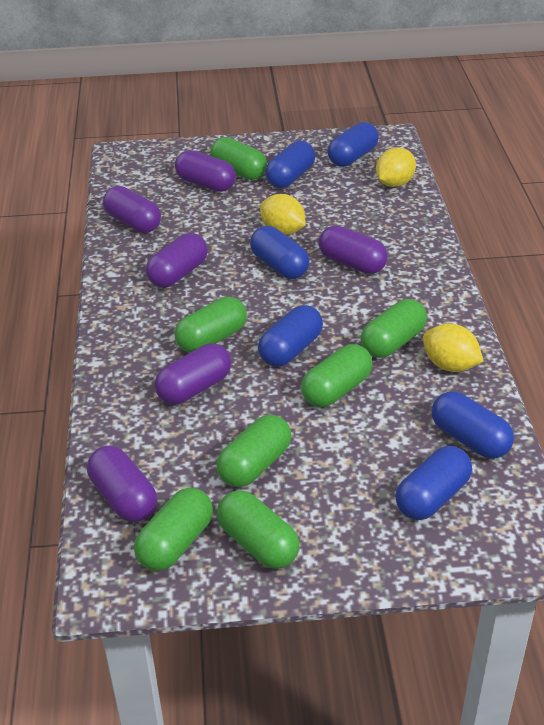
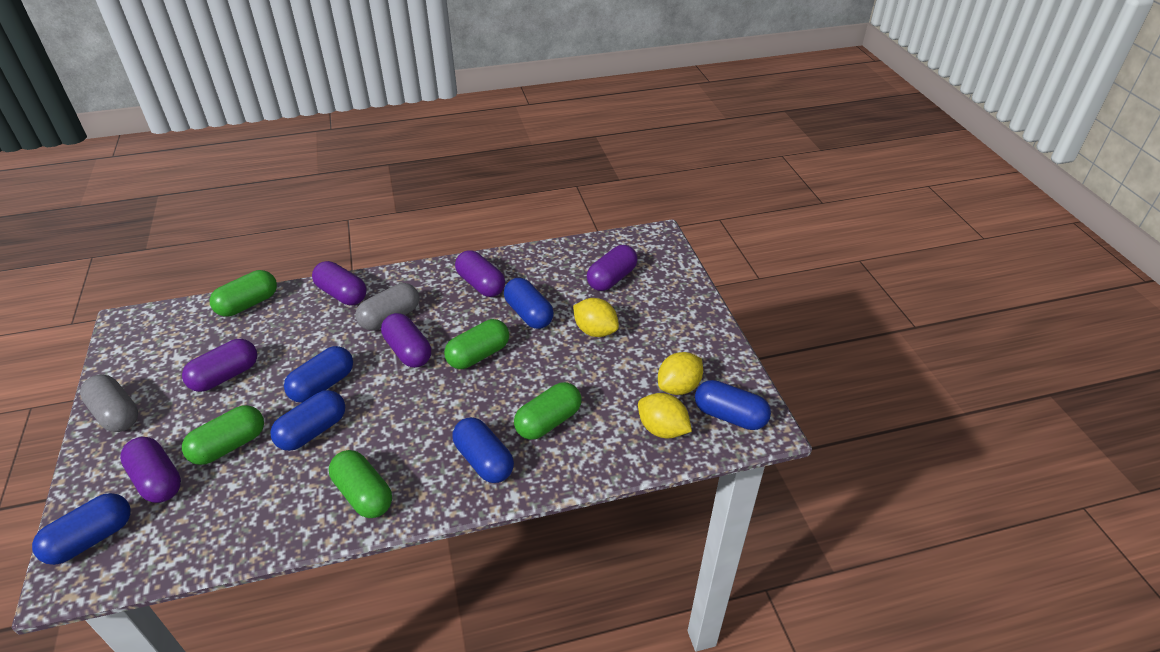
green capsule: [134,488,213,571] [174,297,247,353] [210,137,267,180] [216,415,292,487] [217,490,299,569] [301,344,372,407] [361,299,427,358] = 7 -> [182,405,264,465] [210,270,277,317] [329,450,392,518] [444,319,509,369] [514,382,582,440] = 5
grey capsule: none = 0 -> [80,375,138,432] [355,283,419,330] = 2

